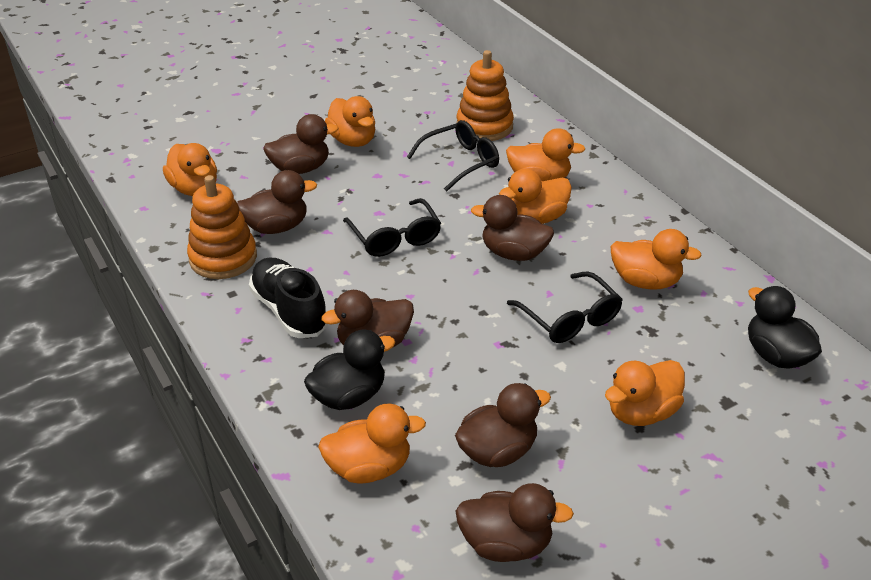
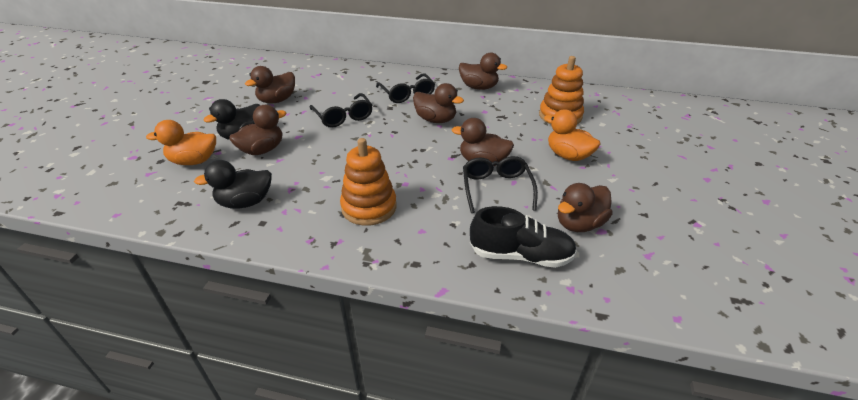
orange duck: [163,143,217,196] [318,404,426,484] [325,96,375,147] [499,169,572,224] [506,128,585,181] [605,360,685,426] [611,229,702,289] = 7 -> [146,120,216,165] [544,109,601,161] = 2

